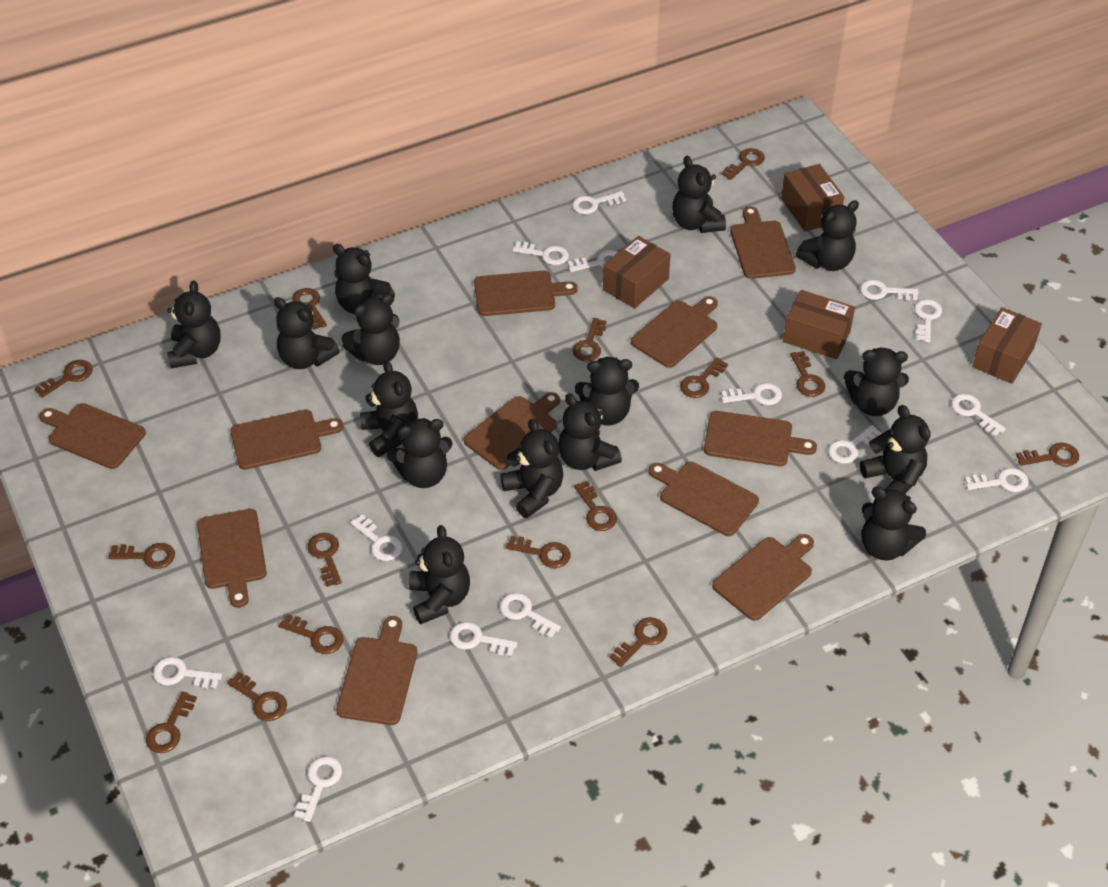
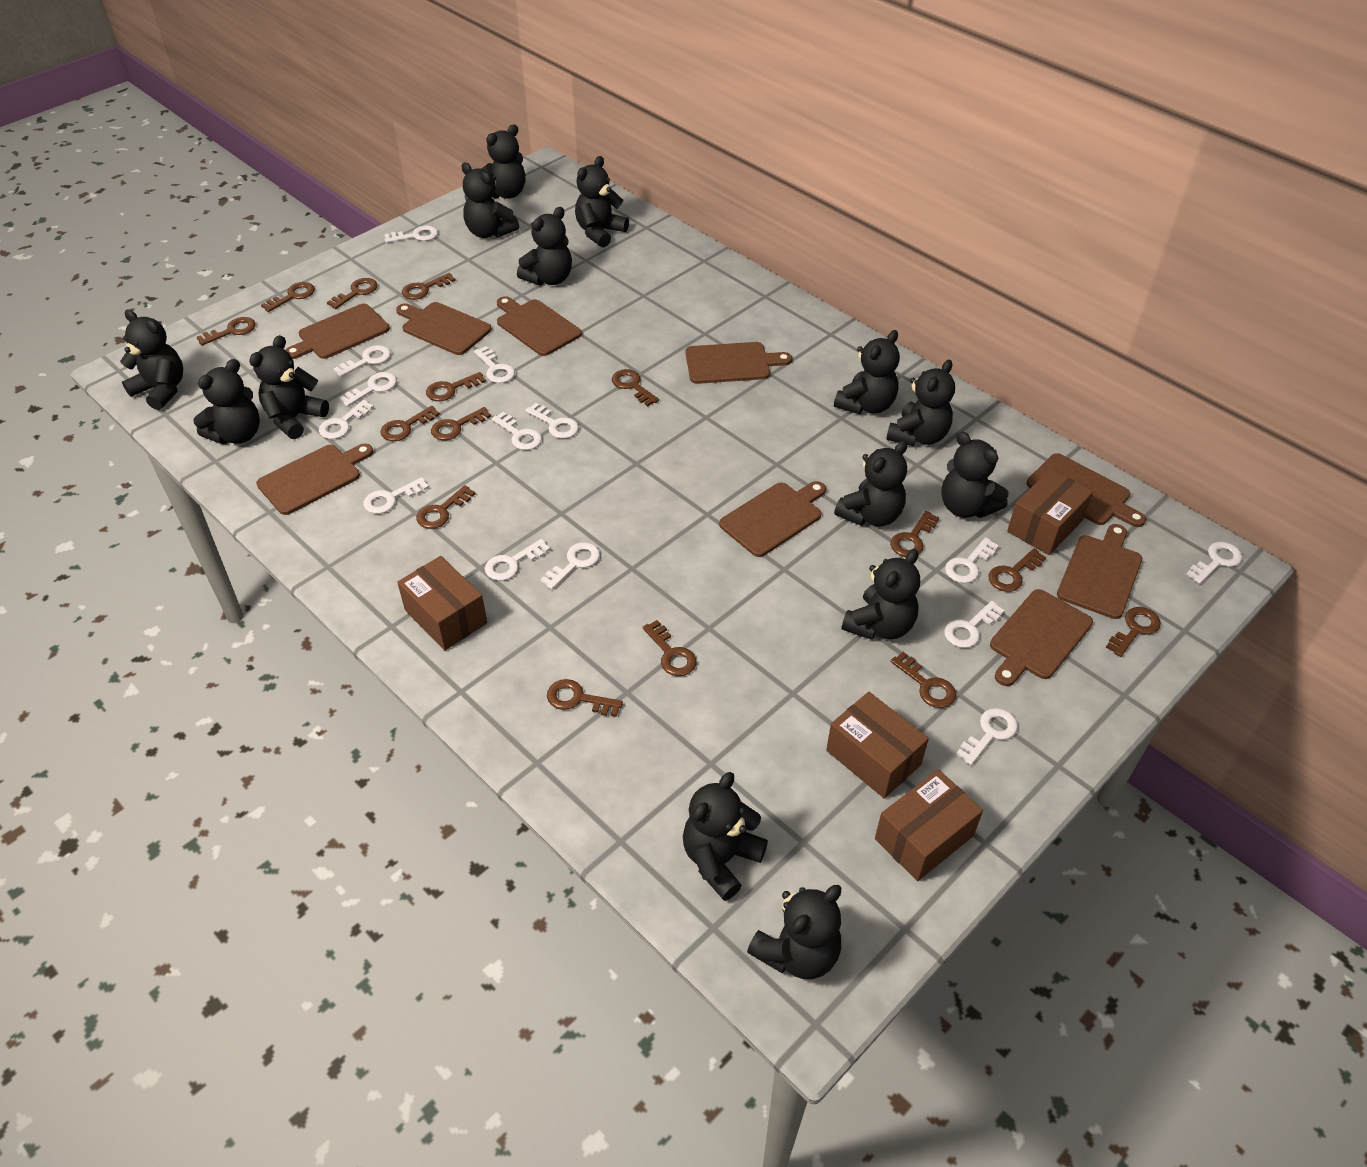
black teddy bear: [167,280,221,368] [274,297,340,369] [333,244,395,314] [342,294,400,365] [360,360,418,457] [387,418,453,488] [409,525,470,624] [501,419,563,518] [558,393,622,471] [575,357,639,426] [672,156,726,233] [796,200,859,271] [844,348,909,416] [860,405,931,493] [861,487,926,561] = 15 -> [120,309,183,410] [194,359,260,444] [249,335,329,439] [461,162,519,238] [481,124,526,199] [517,207,572,286] [575,156,629,248] [683,772,768,901] [747,885,841,979] [834,330,900,414] [834,441,907,527] [842,549,920,640] [886,360,955,446] [941,431,1008,518] = 14
brown cutting board: [39,403,146,469] [197,509,267,608] [230,409,343,470] [336,616,417,725] [464,392,560,470] [474,271,578,316] [631,296,718,368] [649,462,759,536] [704,411,817,466] [712,534,814,621] [730,206,796,279] = 11 -> [256,444,373,515] [286,304,390,359] [396,302,492,355] [497,296,582,356] [685,342,792,384] [719,481,826,557] [990,589,1093,686] [1026,453,1146,527] [1057,524,1142,619] = 9

